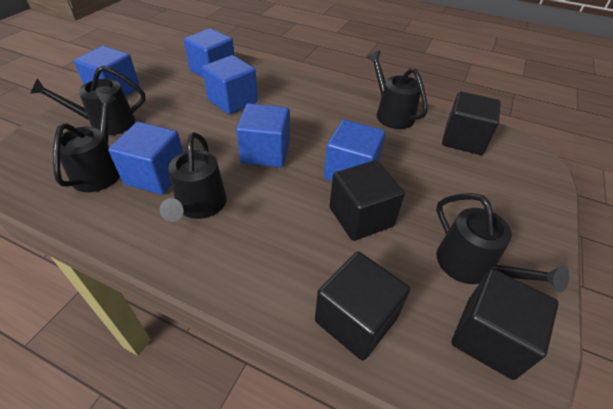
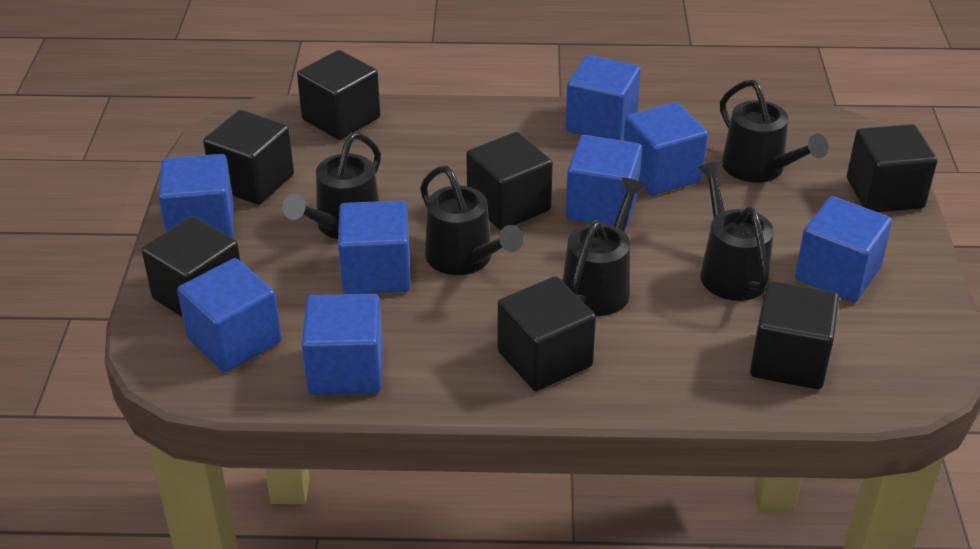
black cube: [315,251,410,361] [329,160,405,241] [442,92,501,155] [452,269,559,380] = 4 -> [142,216,240,318] [203,110,294,205] [297,50,380,140] [466,132,553,230] [497,276,596,391] [750,281,839,389] [847,124,937,212] = 7
blue cube: [74,46,140,97] [108,122,183,195] [184,28,235,78] [202,55,258,115] [236,103,290,168] [324,120,385,181] = 6 -> [158,154,234,238] [177,258,281,372] [302,294,383,395] [338,201,411,294] [565,55,641,140] [565,135,642,228] [623,102,708,195] [795,196,892,302] = 8

